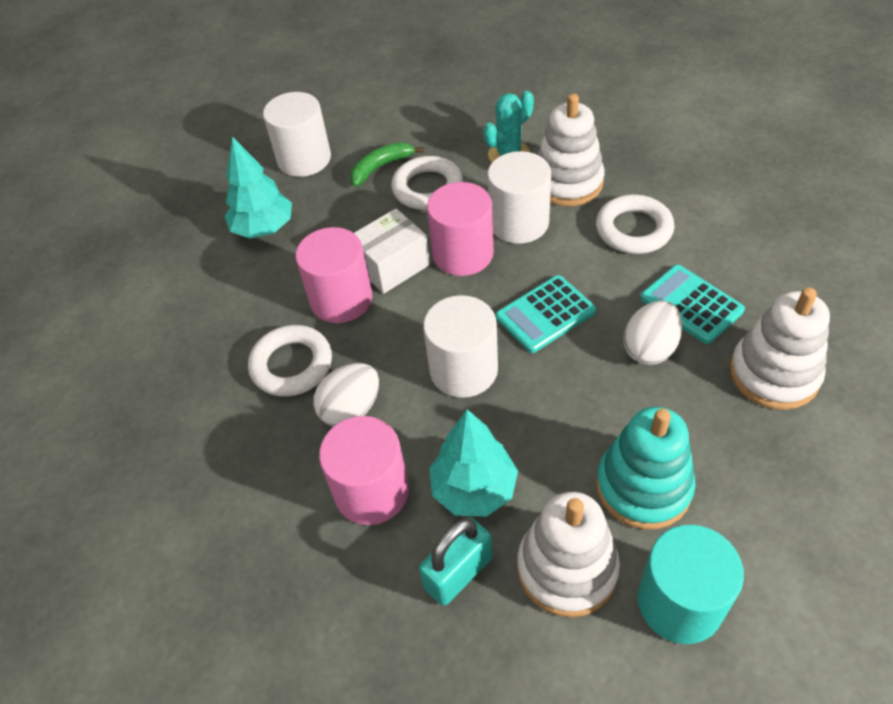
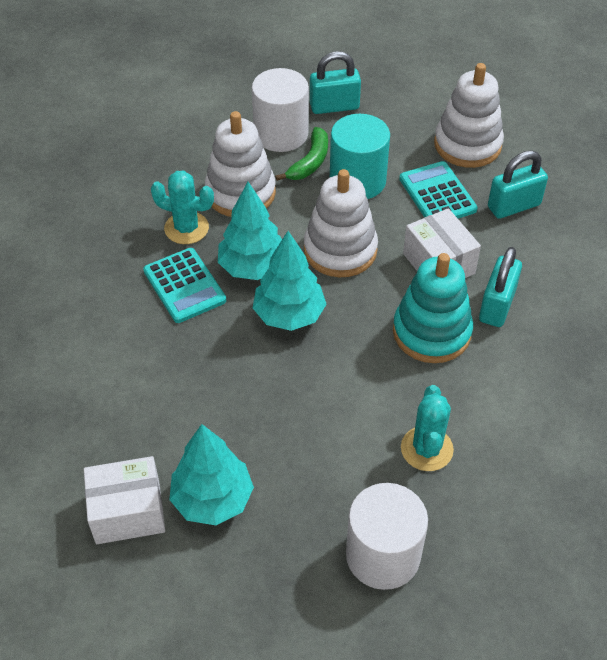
pink cylinder: [296,227,373,323] [319,416,409,525] [427,182,494,276] = 3 -> none = 0
turquoise cactus: [484,91,534,162] = 1 -> [151,171,214,244] [401,385,454,471] = 2
turquoise padlock: [419,517,493,606] = 1 -> [310,51,361,114] [479,247,522,327] [488,150,548,219] = 3
turquoise tree: [224,137,292,239] [429,409,518,517] = 2 -> [169,424,254,525] [218,182,282,280] [253,231,327,331] = 3
white box: [354,208,430,294] = 1 -> [84,456,165,544] [403,208,481,278] = 2
white cylinder: [263,92,331,177] [423,295,498,398] [488,151,551,244] = 3 -> [252,68,309,152] [346,483,428,590] = 2
white egg: [313,363,379,427] [623,300,682,365] = 2 -> none = 0
white ring: [248,325,332,397] [391,156,463,210] [596,195,674,254] = 3 -> none = 0

